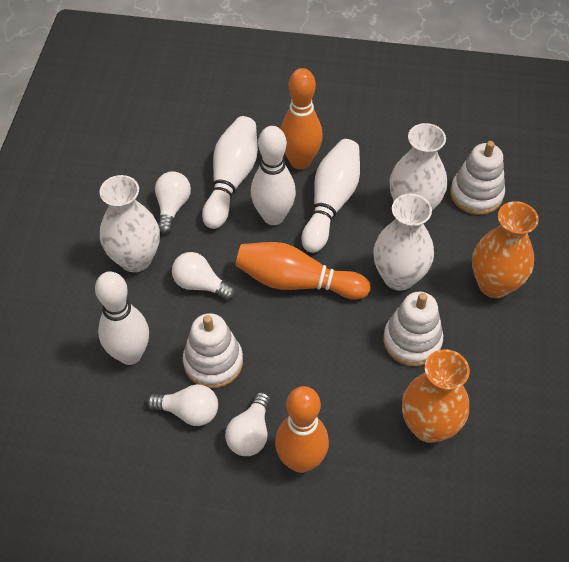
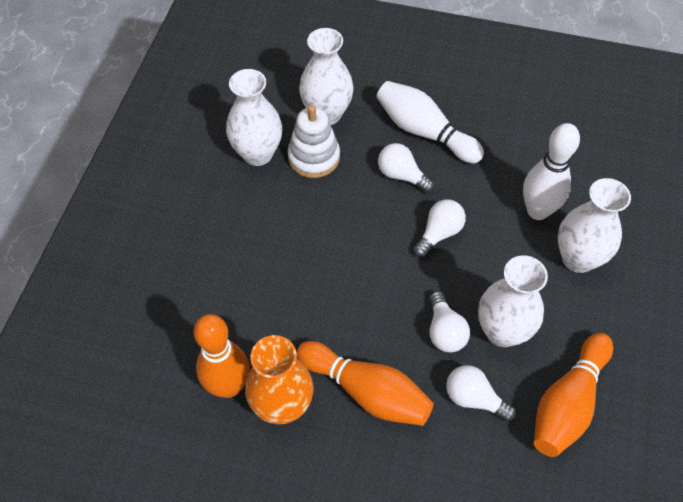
orange vase: [402,349,470,443] [472,201,539,298] = 2 -> [245,335,313,424] = 1
white bowling pin: [95,272,149,365] [202,116,258,229] [251,126,296,225] [302,139,360,253] = 4 -> [376,81,484,163] [523,123,580,220] = 2
white stacking toy: [183,313,243,388] [383,292,443,366] [450,141,505,215] = 3 -> [288,105,340,178] = 1
white vase: [99,175,160,272] [373,194,434,291] [389,123,447,211] = 3 -> [226,69,282,166] [299,28,354,125] [478,255,548,347] [558,178,631,273] = 4

